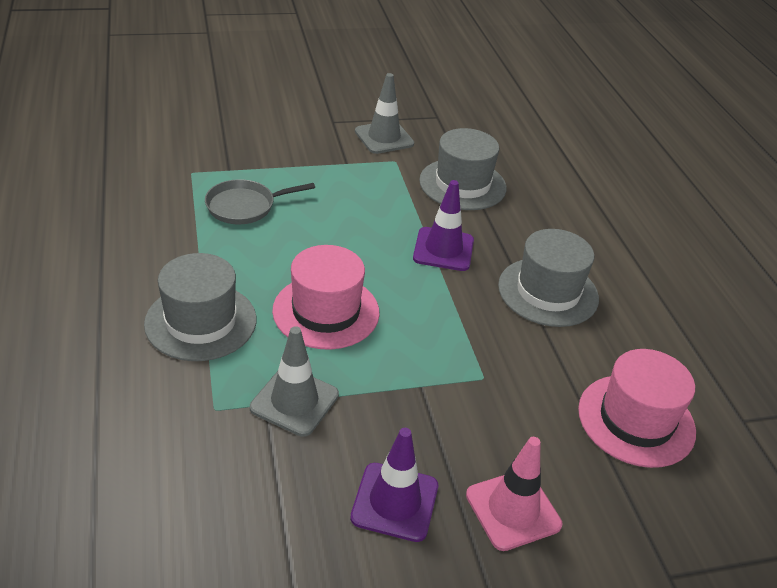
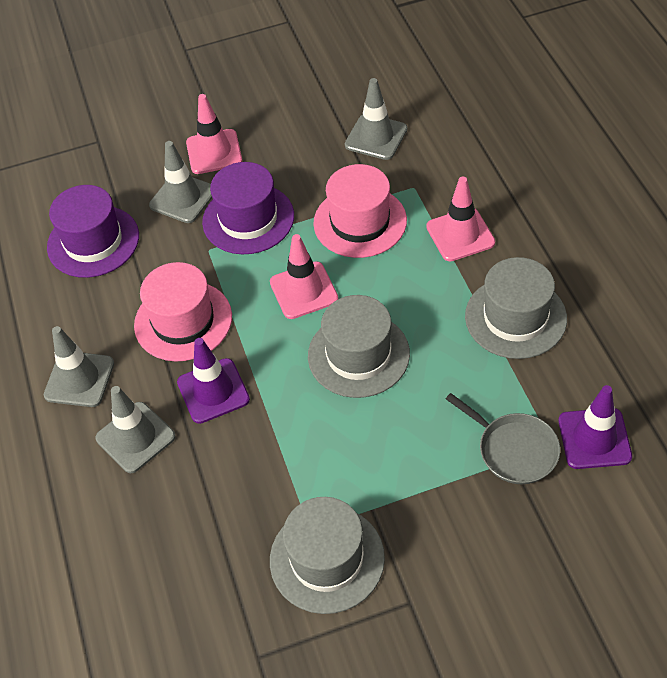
grey traffic cone: [250,326,339,437] [355,73,414,154] = 2 -> [44,326,114,407] [95,386,175,473] [149,141,212,223] [345,78,407,160] = 4
pink traffic cone: [466,437,562,551] = 1 -> [186,94,242,174] [270,234,338,319] [426,177,495,262] = 3
purple hat: none = 0 -> [47,185,139,278] [202,162,294,254] = 2

